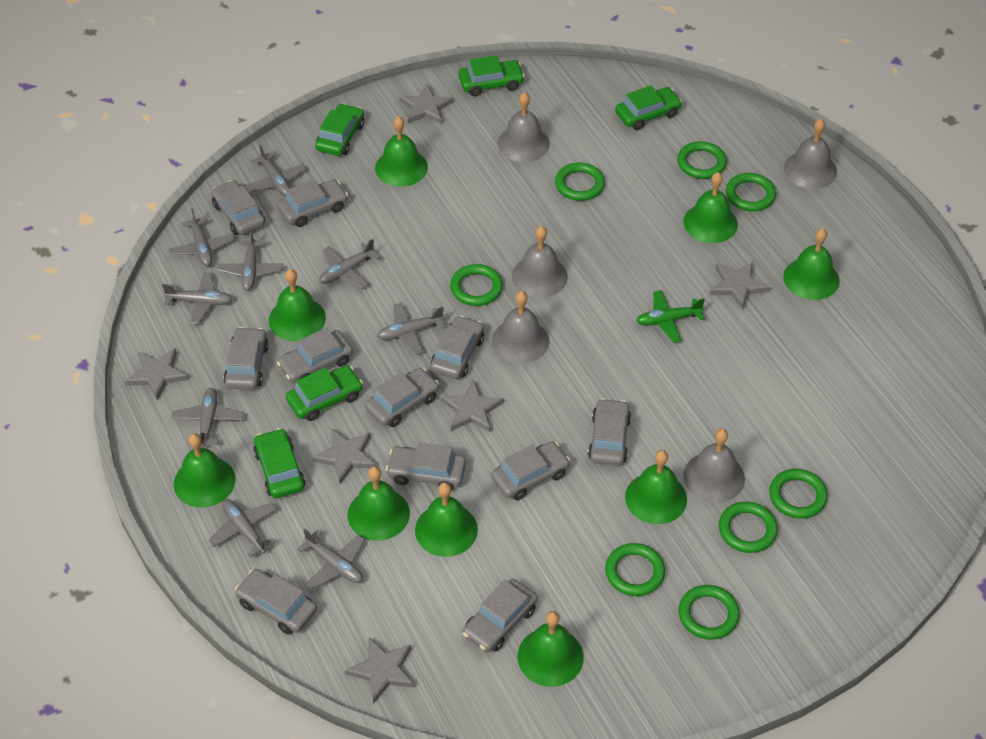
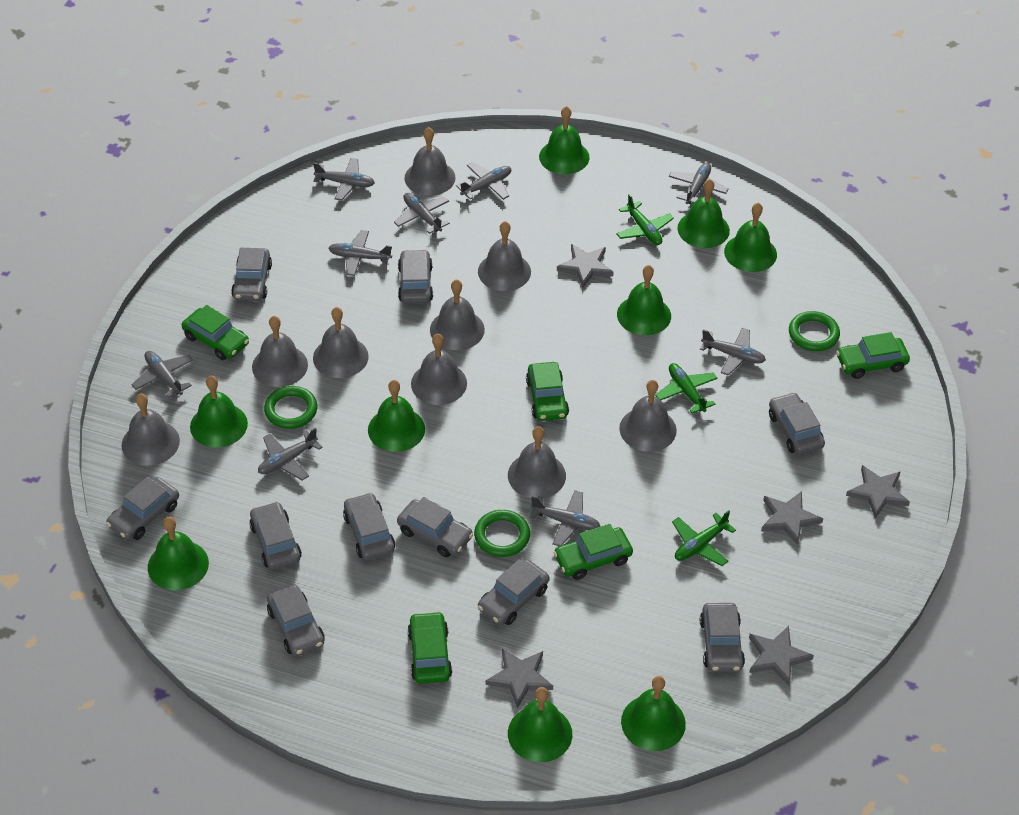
green plane: [636,290,705,343] = 1 -> [616,194,674,245] [655,363,717,414] [672,510,736,566] = 3
green ring: [450,264,503,306] [555,163,605,201] [605,543,665,596] [677,141,727,179] [679,585,740,640] [719,502,778,553] [726,173,776,211] [769,469,828,519] = 8 -> [264,386,317,429] [474,510,530,557] [789,311,840,351] = 3
grey bell: [492,291,550,364] [498,92,550,162] [512,226,568,298] [683,429,745,503] [784,119,837,189] = 5 -> [122,393,180,466] [252,316,308,387] [313,307,369,378] [404,127,456,196] [411,334,467,405] [430,279,485,350] [478,221,531,291] [508,426,566,499] [619,380,677,452] = 9
grey car: [211,180,265,235] [223,327,269,390] [235,569,317,634] [277,179,348,227] [277,327,353,383] [365,367,439,427] [386,443,466,491] [430,315,484,379] [463,578,537,652] [491,441,570,500] [588,398,631,466] = 11 -> [106,476,179,540] [231,248,272,301] [249,501,302,570] [267,585,325,656] [343,493,395,560] [397,497,473,557] [398,249,433,303] [478,559,549,625] [700,603,745,672] [769,392,825,455] = 10
grey star: [125,348,189,400] [312,428,376,484] [345,637,415,704] [399,84,454,124] [441,380,504,432] [710,262,770,310] = 6 -> [486,648,553,708] [557,244,614,288] [749,626,814,686] [761,491,823,545] [846,465,910,519] = 5

